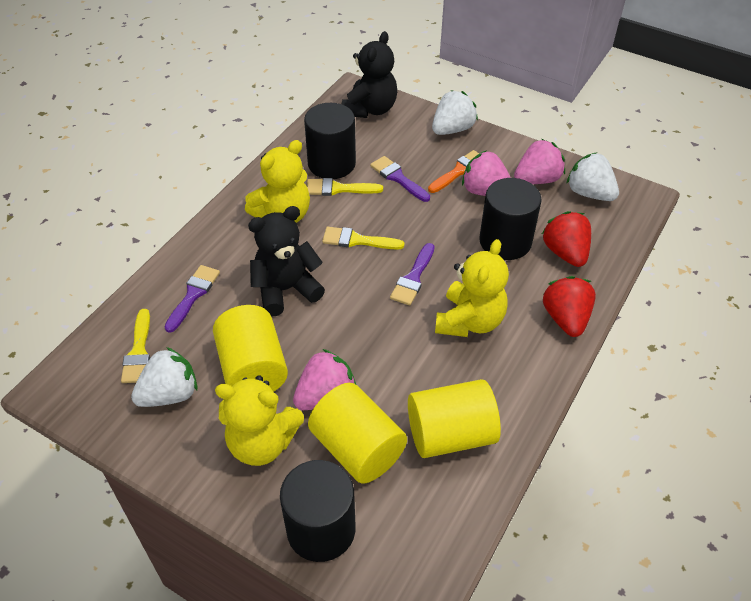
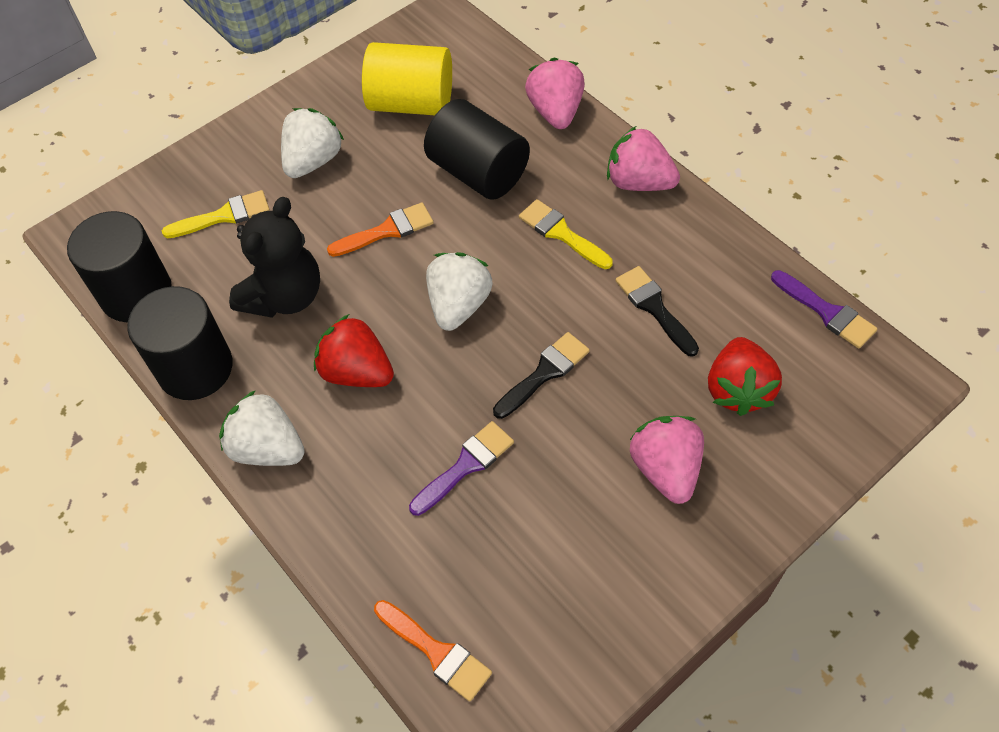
black brush: none = 0 -> [493,332,590,419] [615,266,699,357] = 2
black teddy bear: [248,206,325,317] [342,31,397,118] = 2 -> [229,197,320,318] = 1
orange brush: [428,150,479,193] = 1 -> [327,202,433,257] [374,600,492,702] = 2
purple brush: [164,265,220,333] [370,156,430,202] [390,243,435,305] = 3 -> [409,421,514,516] [771,270,877,349] = 2
yellow brush: [121,309,150,383] [307,178,383,196] [322,227,404,250] = 3 -> [162,190,270,238] [519,199,613,269] = 2
yellow cylinder: [213,305,288,392] [308,383,407,484] [408,379,501,458] = 3 -> [362,42,452,115] = 1
yellow teddy bear: [215,375,304,466] [245,140,310,223] [435,239,509,337] = 3 -> none = 0

